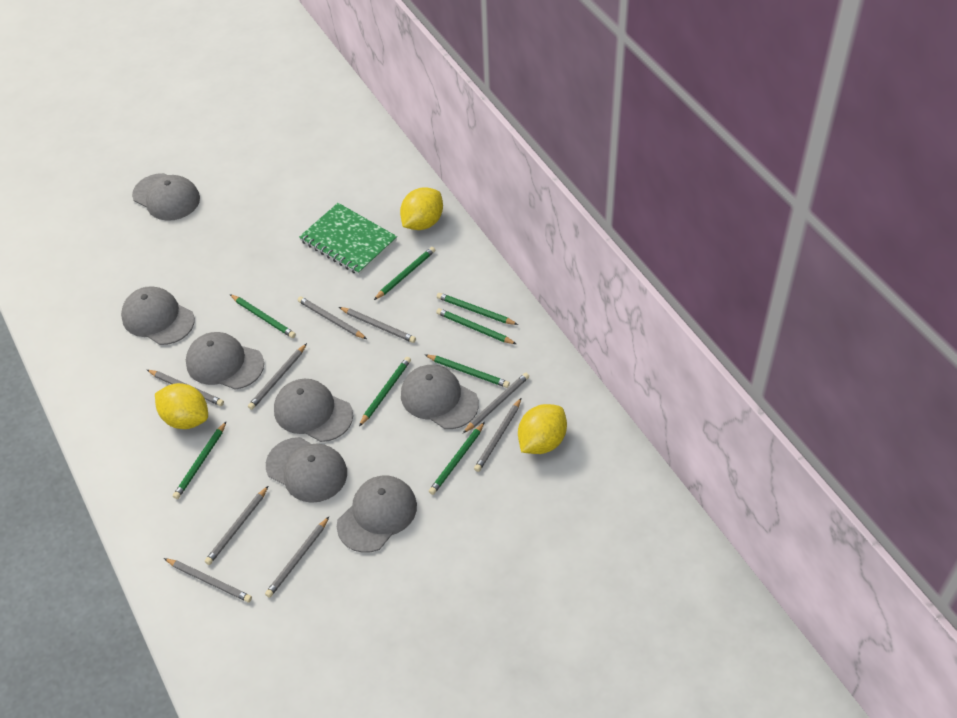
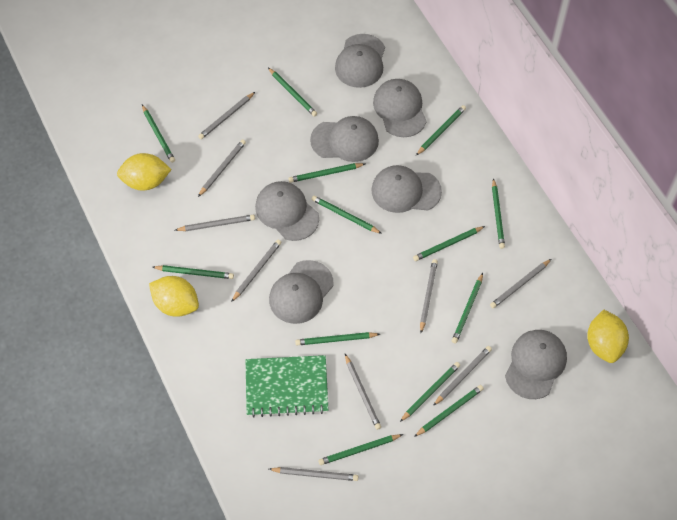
green pencil: [173,422,226,499] [230,294,296,338] [359,357,411,426] [374,247,435,300] [425,355,510,388] [429,422,485,495] [436,308,516,344] [437,293,518,325] = 8 -> [142,105,175,163] [153,265,234,279] [268,68,317,117] [288,163,365,183] [295,332,380,345] [312,195,382,234] [318,434,403,465] [400,362,460,422] [413,226,485,261] [414,385,484,437] [416,105,466,155] [452,273,483,343] [492,178,505,249] = 13

